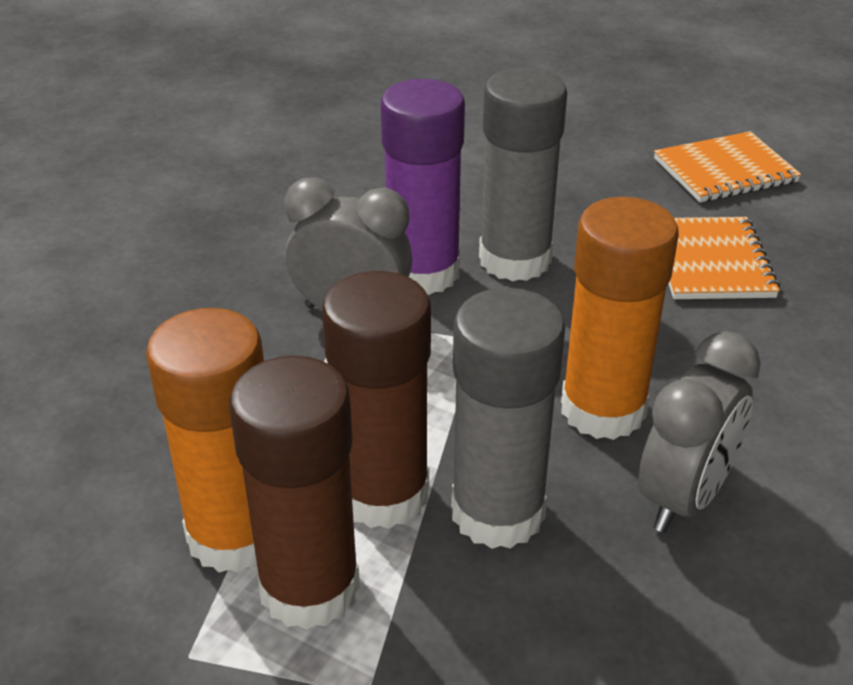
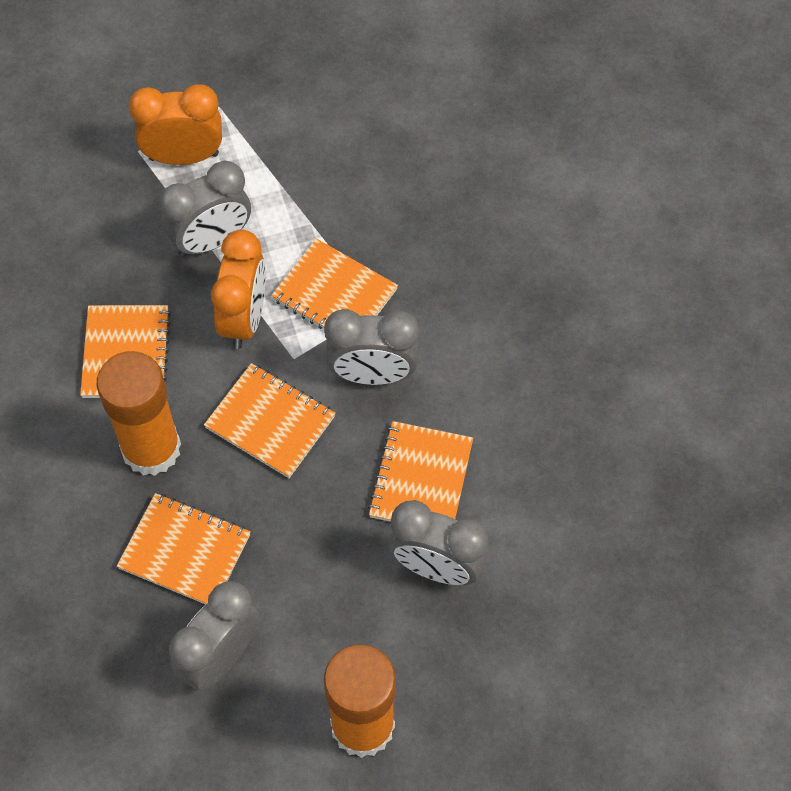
brown glue stick: [229,355,360,630] [322,271,431,529] = 2 -> none = 0
grey clock: [284,177,412,309] [638,331,761,533] = 2 -> [159,161,251,257] [169,581,259,691] [324,309,420,385] [389,500,488,585] = 4
grey glue stick: [452,288,565,549] [479,68,567,281] = 2 -> none = 0
orange clock: none = 0 -> [129,84,222,165] [211,229,266,349] = 2
orange notebook: [654,131,801,202] [669,217,780,299] = 2 -> [80,305,171,398] [117,493,251,604] [204,363,336,478] [271,238,398,329] [368,421,473,522] = 5
purple glue stick: [381,79,465,295] = 1 -> none = 0

